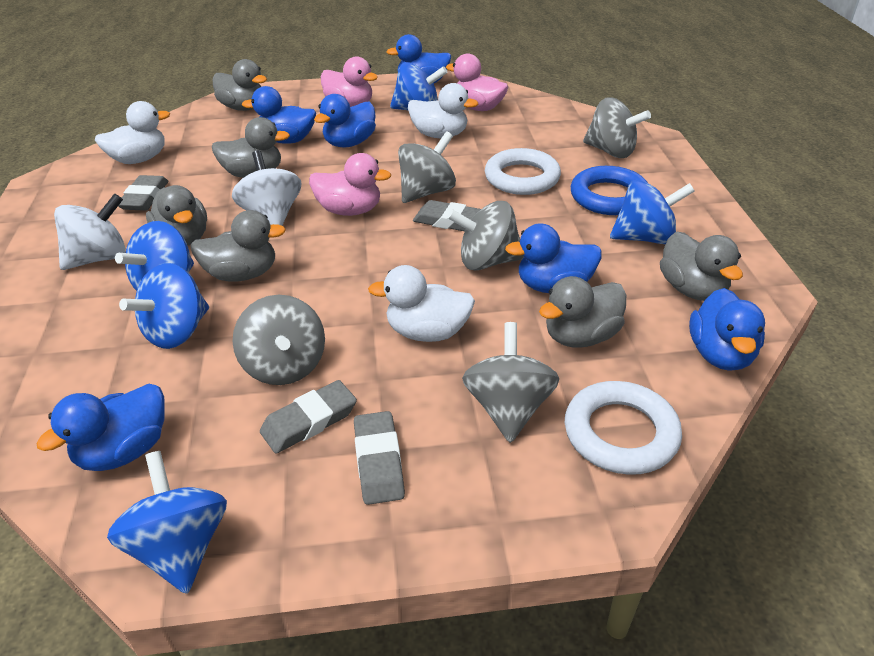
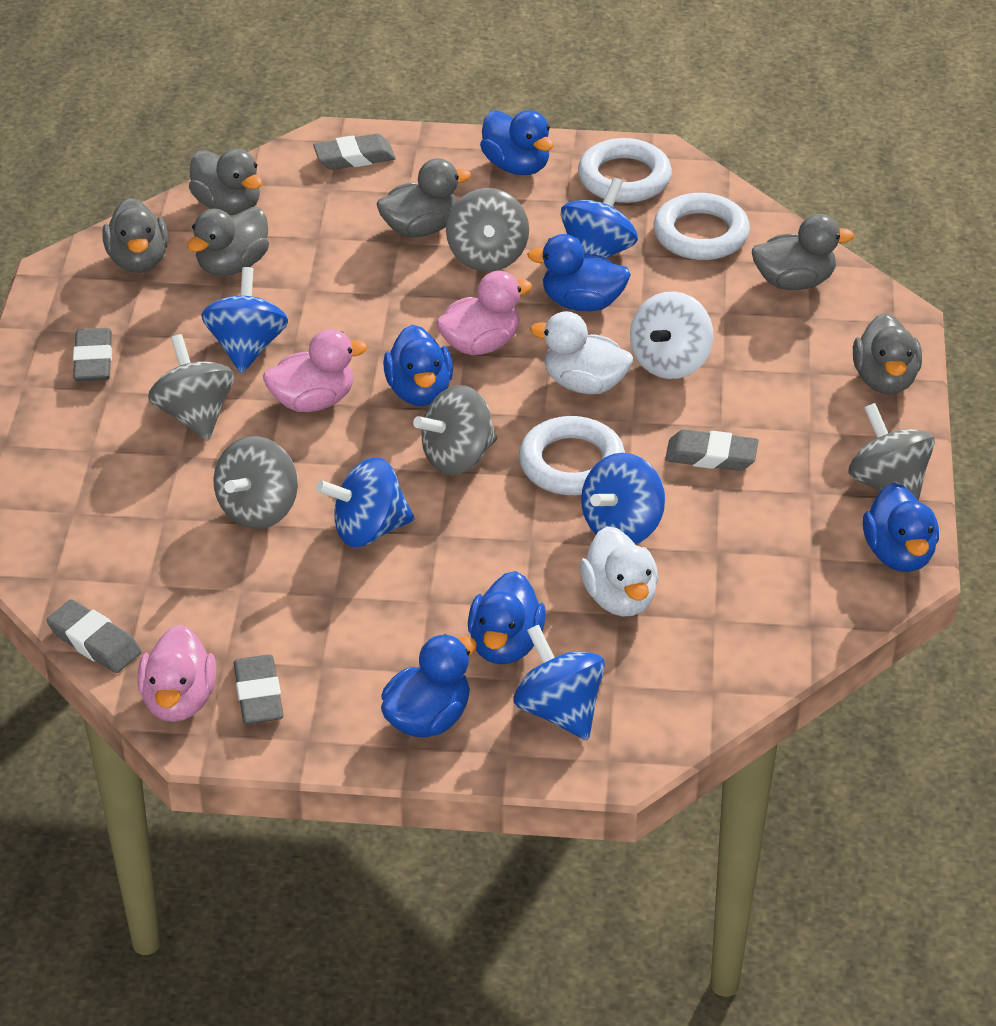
blue ring: [571,166,648,215] = 1 -> none = 0
grey eraser: [118,175,168,211] [260,380,357,454] [354,411,405,505] [413,200,481,231] = 4 -> [46,599,141,673] [73,328,112,382] [233,654,284,724] [313,134,396,170] [665,429,759,471] = 5
white duck: [95,101,170,164] [368,265,475,342] [408,83,478,138] = 3 -> [530,311,633,394] [580,526,658,616] = 2
white ring: [485,148,561,195] [565,381,682,475] = 2 -> [519,416,625,495] [578,138,672,203] [653,193,750,260] = 3
white spinning top: [54,193,126,270] [232,150,301,226] = 2 -> [630,291,713,379] = 1

